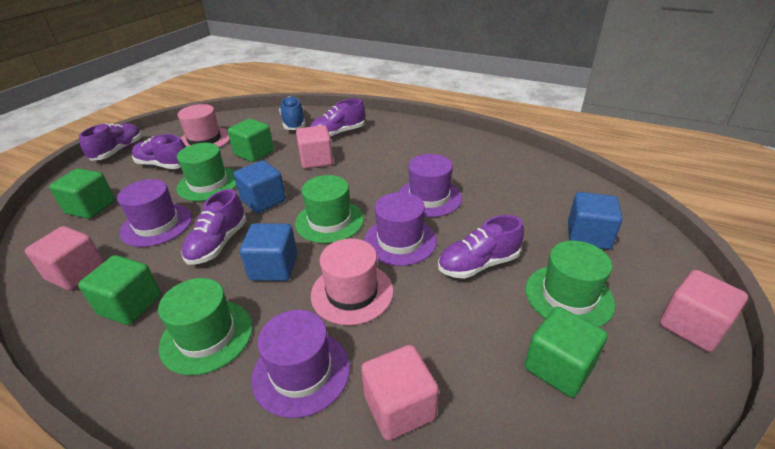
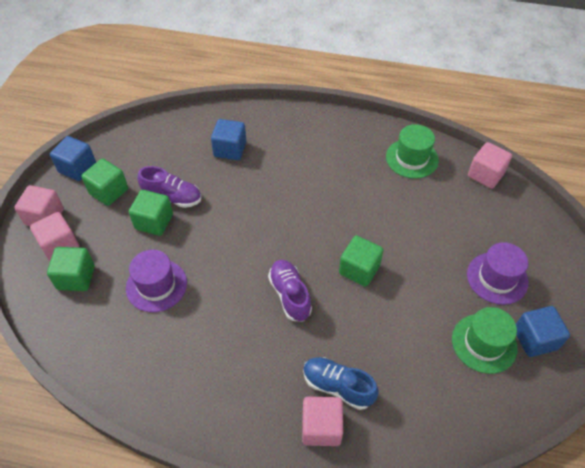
green hat: [158,278,253,375] [176,143,237,201] [295,175,364,243] [525,241,615,327] = 4 -> [386,124,439,179] [452,307,518,374] = 2
pink hat: [178,104,230,148] [311,239,394,325] = 2 -> none = 0
purple hat: [117,179,192,247] [252,310,350,418] [364,192,437,266] [399,154,462,217] = 4 -> [126,250,187,312] [467,242,528,305] = 2
purple shoe: [79,123,142,161] [132,134,186,169] [181,189,246,265] [310,98,365,138] [438,215,524,279] = 5 -> [137,166,201,208] [268,259,312,322] = 2

